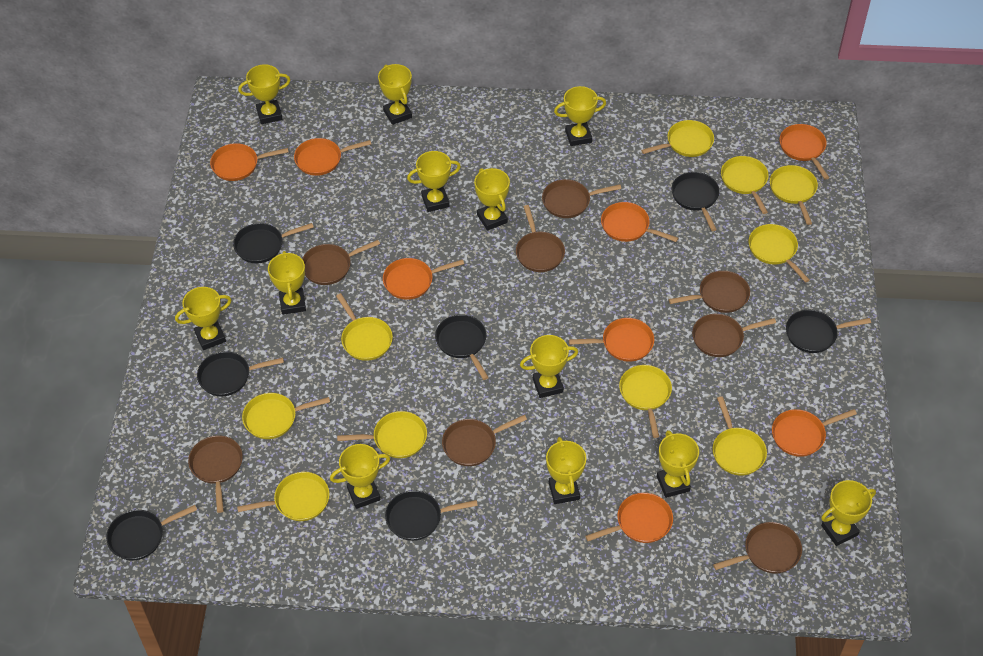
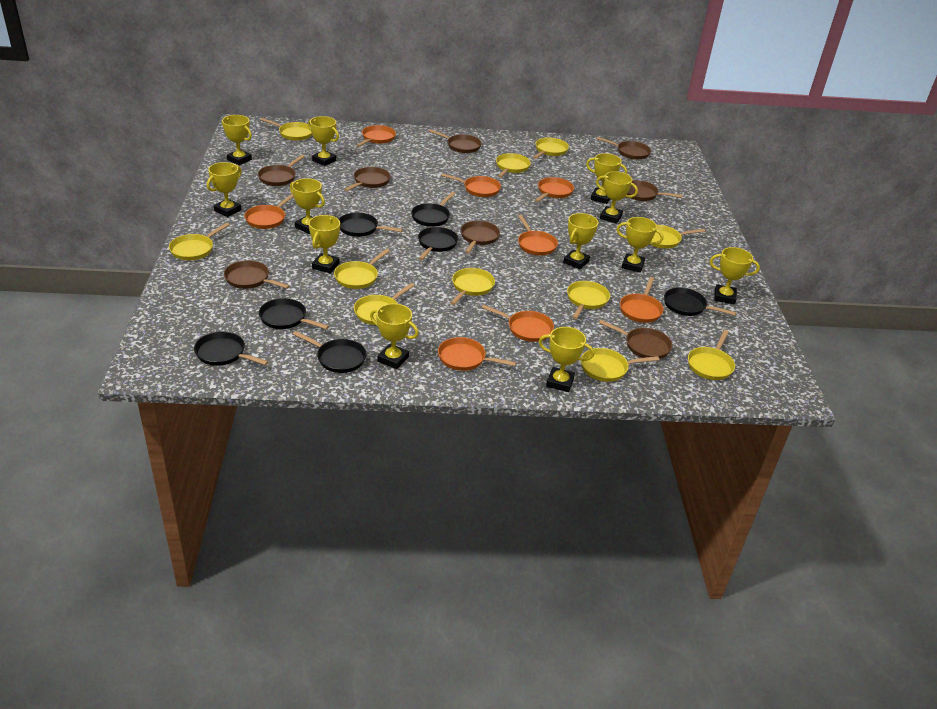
yellow pan: [237,472,330,521] [242,393,330,439] [336,293,393,361] [337,411,427,458] [619,365,672,438] [641,120,714,157] [713,396,767,476] [721,156,769,214] [749,224,810,283] [770,165,818,225] = 10 -> [169,223,230,260] [260,118,312,141] [334,249,390,289] [354,283,415,325] [450,268,495,305] [496,153,531,178] [533,137,569,159] [567,281,610,319] [581,348,659,382] [650,225,705,249] [688,330,735,380] = 11

